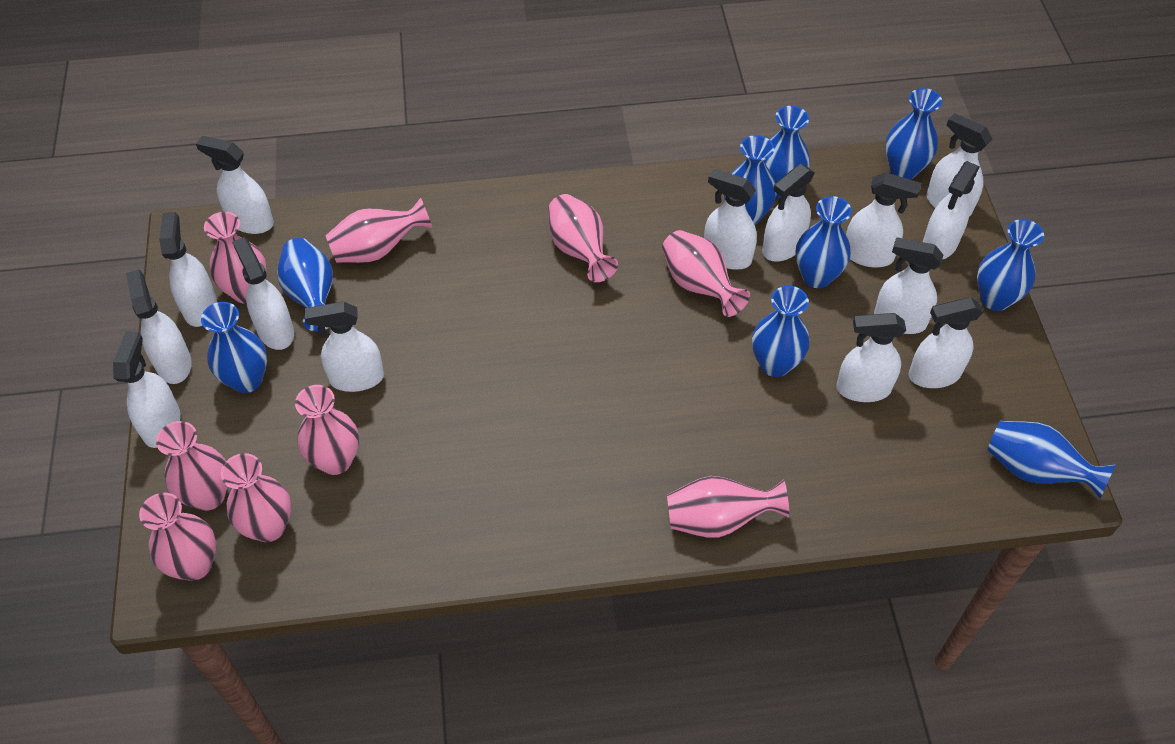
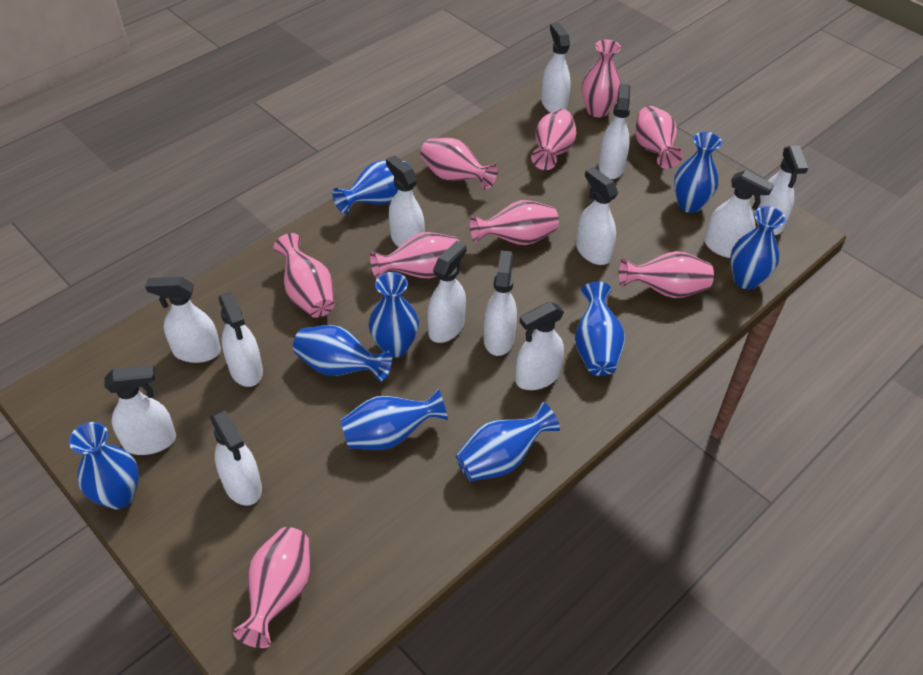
white spray bottle: [113,331,181,448] [126,269,192,384] [159,212,217,327] [196,136,274,234] [232,237,294,350] [305,301,384,392] [704,169,757,270] [762,164,815,262] [836,313,906,402] [846,172,921,268] [874,237,943,334] [908,297,983,388] [923,161,980,260] [927,113,992,216] = 14 -> [104,365,176,455] [145,277,221,363] [210,409,262,506] [218,292,263,387] [386,155,425,247] [427,241,467,343] [484,250,517,356] [515,301,564,390] [541,23,571,113] [576,167,618,265] [598,84,631,179] [705,170,774,258] [755,146,808,235] = 13

